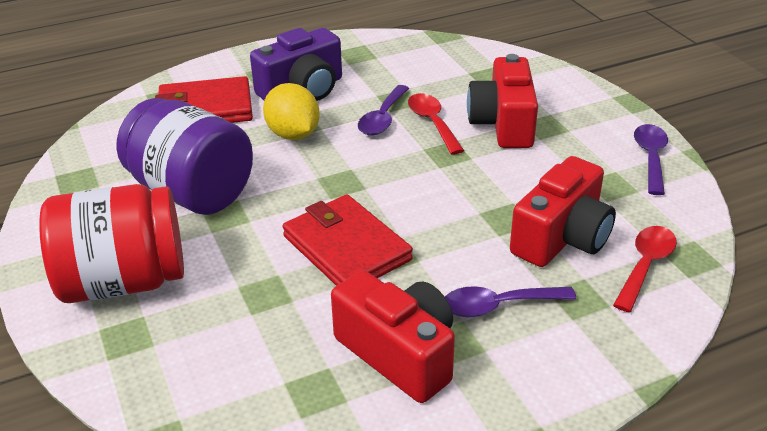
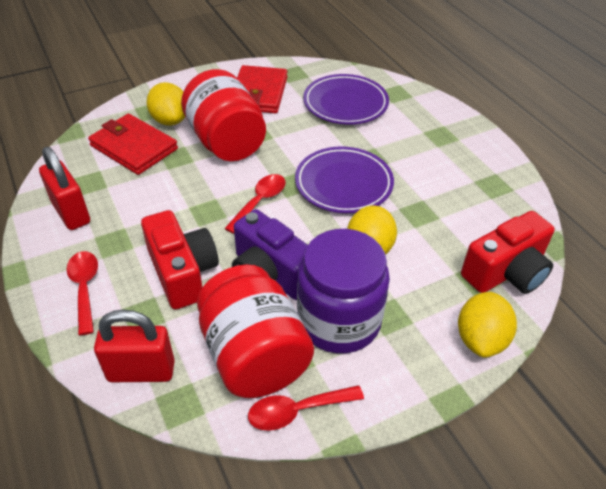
purple plate: none = 0 -> [295,147,394,213] [303,74,389,125] = 2
purple spoon: [358,85,409,135] [445,286,576,317] [634,124,668,195] = 3 -> none = 0
red camera: [331,270,455,403] [467,54,538,148] [510,156,616,267] = 3 -> [141,210,219,309] [461,211,555,294] = 2
red jar: [39,184,184,303] = 1 -> [181,69,266,161] [197,264,314,398] = 2
red padlock: none = 0 -> [39,147,90,230] [94,310,175,382] = 2
red spoon: [408,93,464,154] [613,226,677,312] = 2 -> [67,251,98,335] [224,174,286,234] [248,385,364,430] = 3
yellow lemon: [263,83,320,140] = 1 -> [146,82,185,126] [347,205,397,255] [458,292,517,358] = 3

